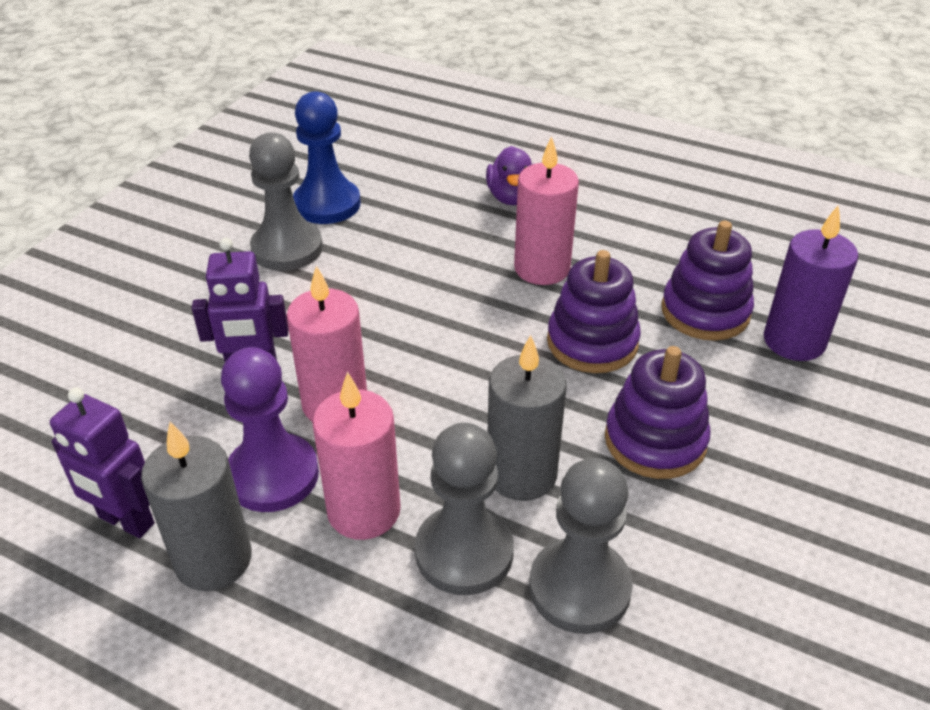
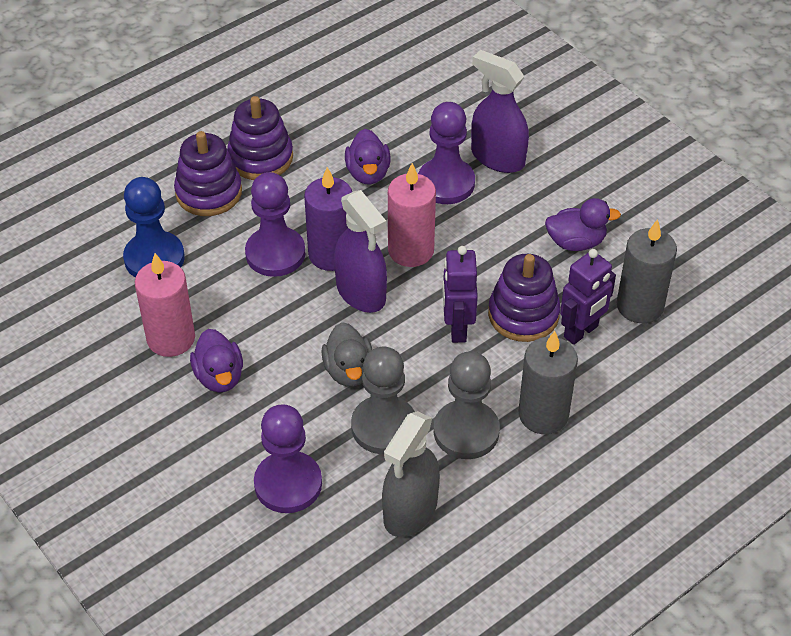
grey duck: none = 0 -> [321,322,372,387] = 1
grey pawn: [249,132,323,271] [415,423,514,595] [529,458,633,634] = 3 -> [351,346,415,454] [434,351,500,459] = 2
grey spray bottle: none = 0 -> [382,411,440,537] = 1
pink candle: [286,266,367,421] [312,371,401,540] [514,136,579,285] = 3 -> [135,253,195,357] [388,163,436,267] = 2
purple duck: [486,146,533,205] = 1 -> [190,329,243,392] [345,129,391,185] [545,198,621,251] = 3
purple pawn: [221,347,319,512] = 1 -> [245,172,305,277] [254,404,322,513] [418,102,475,204] = 3
purple spray bottle: none = 0 -> [334,190,387,313] [471,50,529,173] = 2

